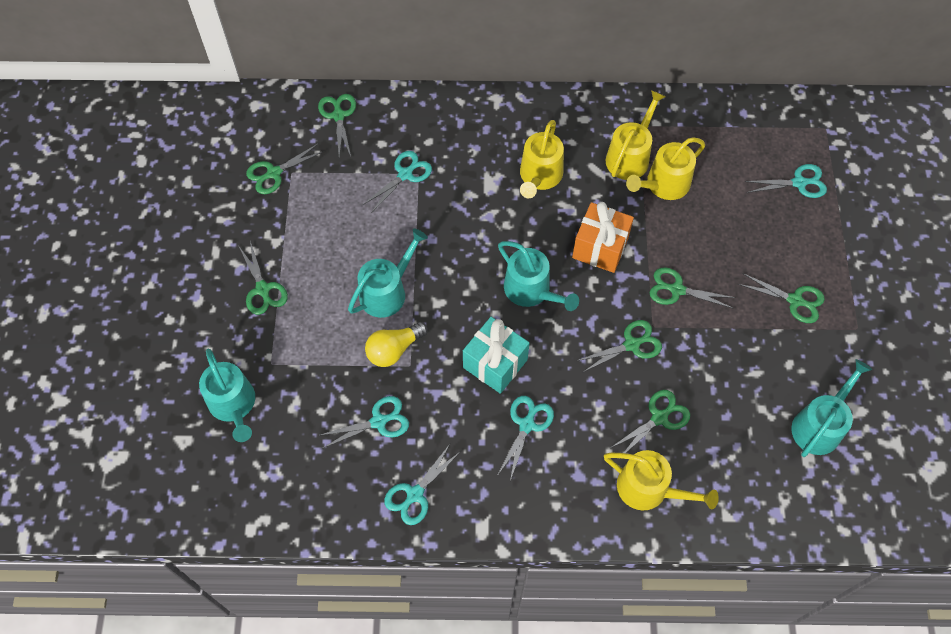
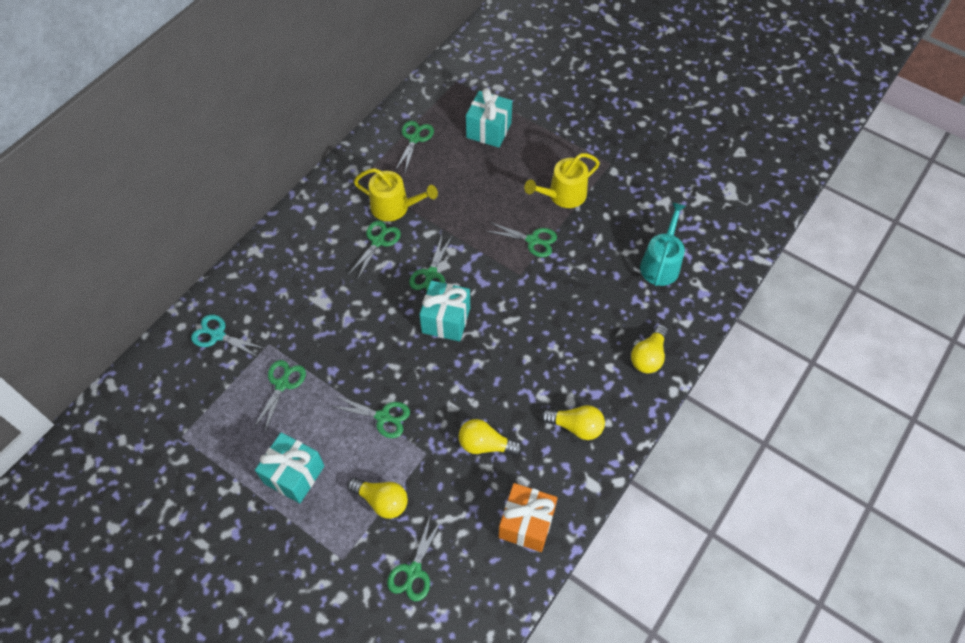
turquoise gift: [463,317,530,394] = 1 -> [255,432,324,503] [419,280,470,341] [466,88,512,148] = 3
turquoise scissors: [318,396,409,448] [363,151,432,213] [384,444,461,525] [497,396,554,481] [744,164,827,198] = 5 -> [191,315,266,357] = 1
turquoise watering can: [199,349,255,442] [348,229,428,318] [498,241,579,311] [791,359,872,457] = 4 -> [640,202,686,286] = 1
yellow light bulb: [365,322,428,367] = 1 -> [347,477,408,519] [459,419,523,456] [541,405,605,440] [631,325,668,373] = 4
yellow watering can: [520,120,564,198] [604,450,719,510] [606,90,666,180] [626,137,705,200] = 4 -> [354,168,438,221] [524,153,600,208] = 2

